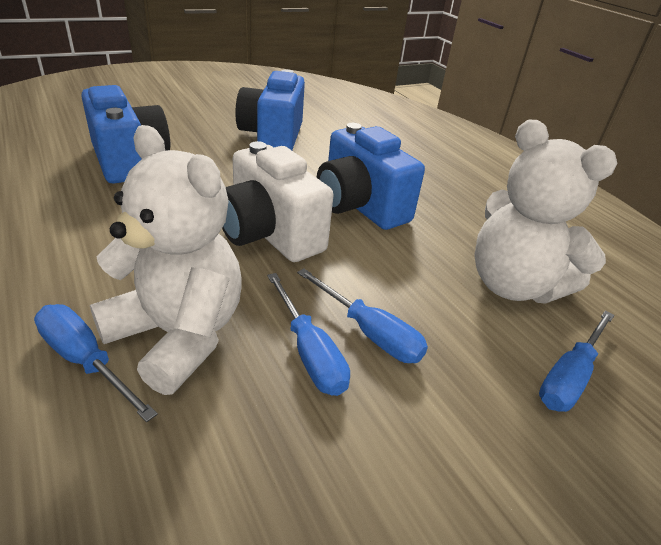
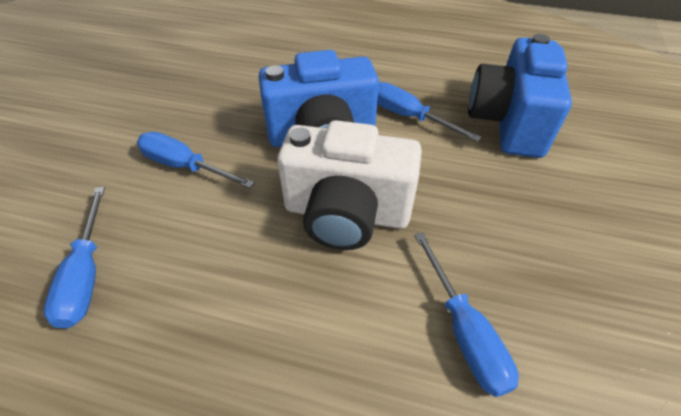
blue camera: [81,85,170,184] [235,69,305,150] [316,123,425,230] = 3 -> [259,50,379,147] [468,34,572,158] = 2
white teddy bear: [90,125,242,395] [474,119,618,304] = 2 -> none = 0

